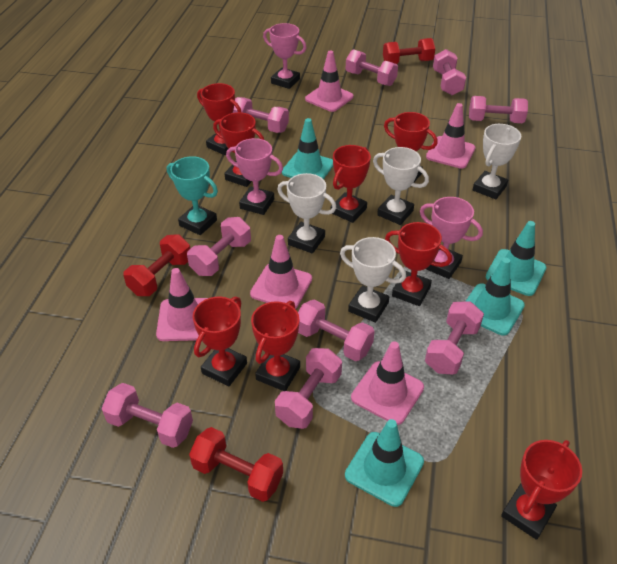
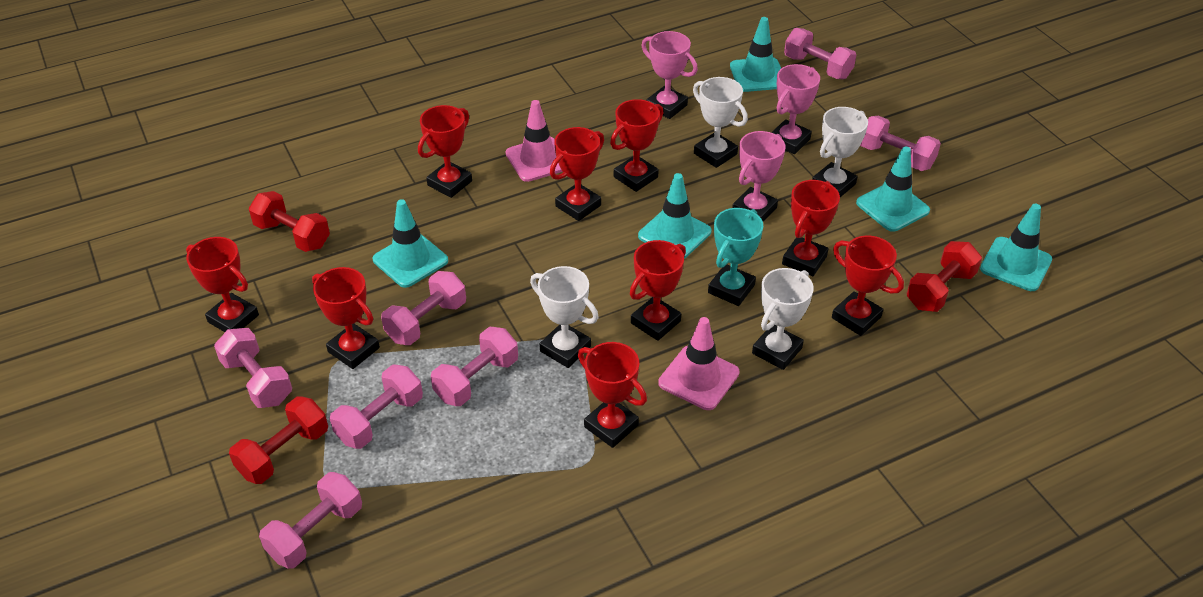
pink dumbbell: [101,383,193,448] [187,217,251,276] [233,97,289,133] [275,348,342,429] [298,300,375,361] [346,49,398,86] [425,301,484,374] [433,49,466,95] [469,96,528,123] = 9 -> [214,328,292,408] [259,472,362,569] [330,365,423,449] [381,271,466,345] [431,327,518,406] [784,28,856,79] [860,116,941,171] = 7
pink traffic cone: [156,268,208,341] [250,235,312,309] [305,50,354,112] [351,341,424,425] [426,103,475,169] = 5 -> [506,100,562,182] [658,317,739,410] = 2
red trophy: [193,296,247,387] [197,83,242,155] [213,112,264,187] [251,301,300,391] [331,145,371,223] [384,112,438,187] [385,222,452,306] [501,440,582,540] = 8 -> [186,237,259,332] [312,267,380,369] [418,105,472,198] [550,127,604,221] [578,342,647,448] [610,99,663,192] [630,240,686,341] [782,180,840,276] [832,236,904,336] = 9
turquoise traffic cone: [282,118,333,179] [345,419,424,507] [465,257,525,335] [486,221,546,296] = 4 -> [373,199,448,288] [638,173,712,259] [730,17,781,92] [856,147,930,232] [980,204,1052,291] = 5

